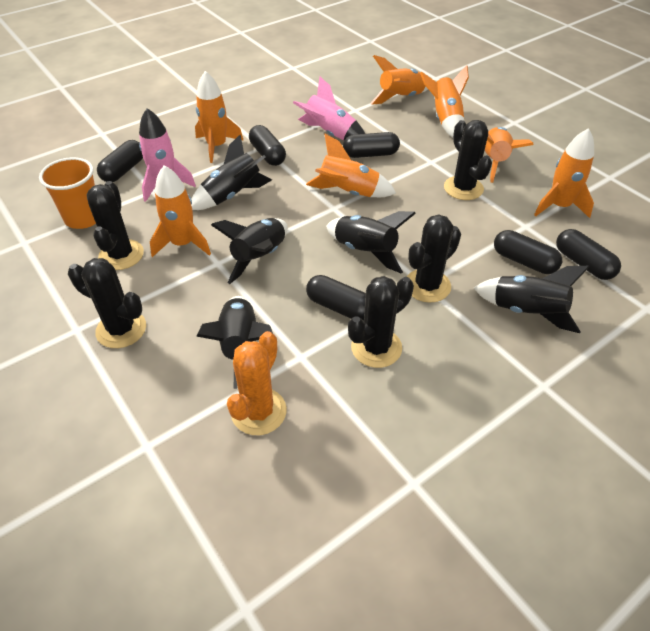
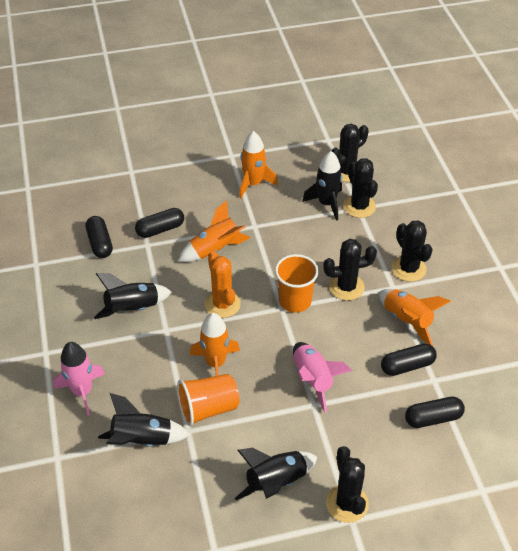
black capsule: [97,140,143,182] [249,125,286,166] [306,275,366,321] [343,132,400,158] [494,230,562,274] [556,229,621,280] = 6 -> [85,216,113,258] [135,208,184,238] [381,343,437,376] [405,396,465,428] = 4
black rocket: [191,135,272,210] [196,296,273,389] [211,218,288,284] [326,211,416,273] [474,266,589,333] = 5 -> [94,273,172,319] [98,393,190,446] [235,448,317,500] [302,151,342,221] = 4
orange cup: [39,157,96,229] = 1 -> [177,374,239,426] [275,254,319,313] = 2
orange rocket: [150,165,211,257] [195,71,244,163] [306,134,396,197] [370,55,428,105] [420,65,469,138] [484,127,534,183] [534,128,594,218] = 7 -> [178,200,250,262] [190,313,240,376] [239,131,278,198] [379,289,451,346] = 4

